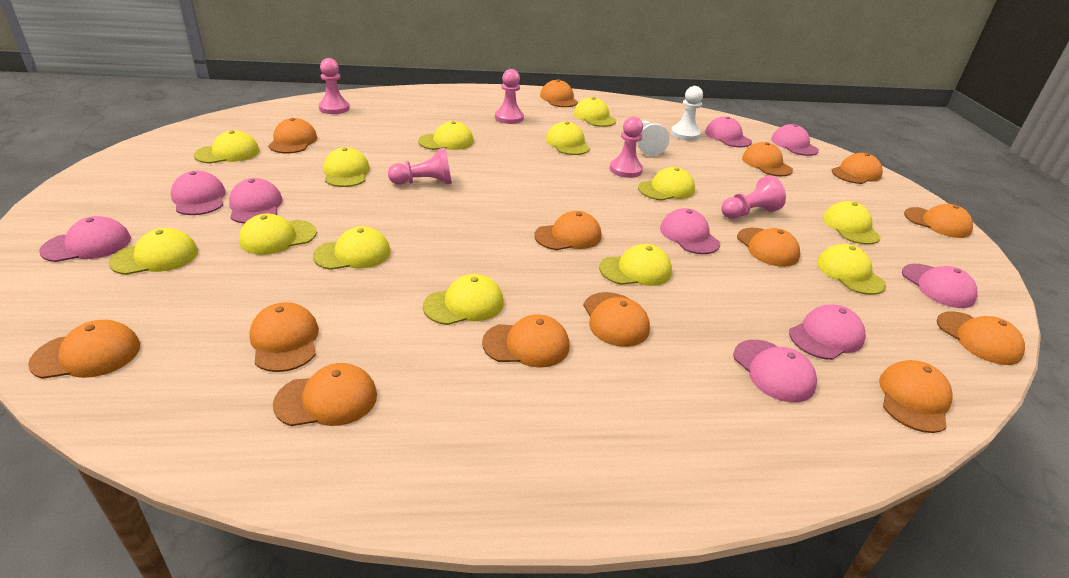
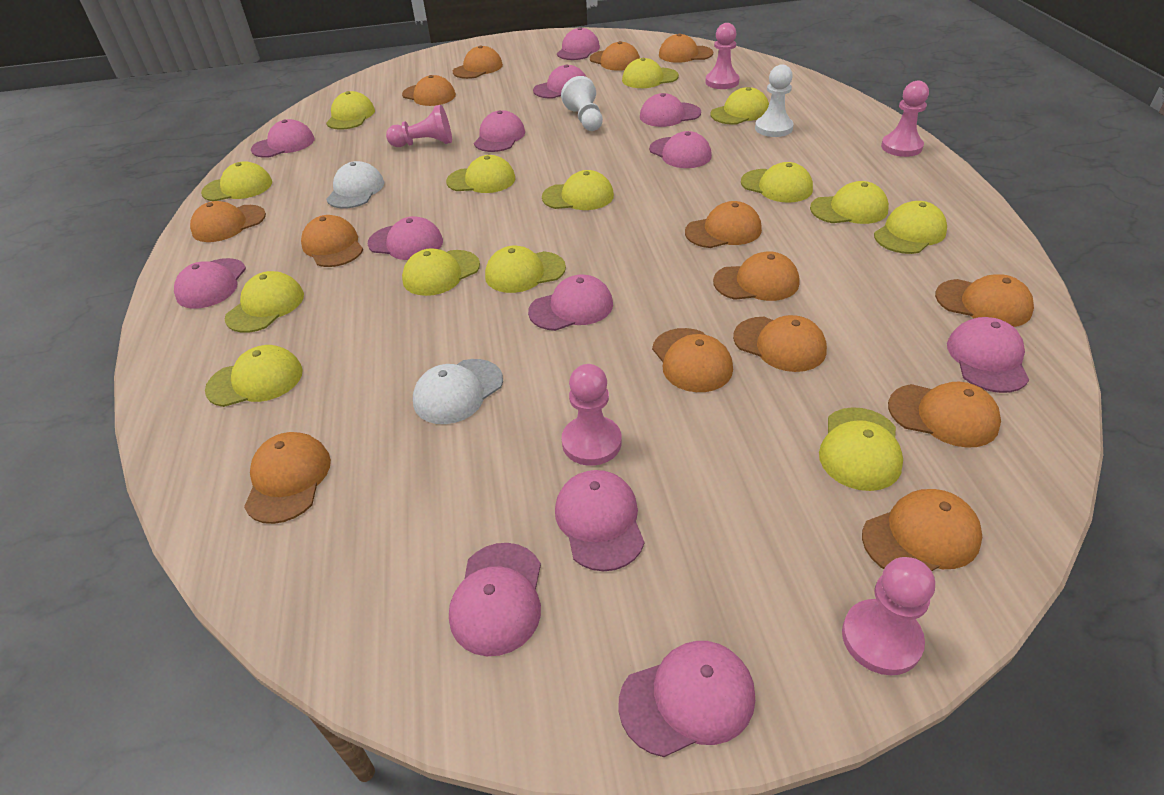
pink cap: [39,216,131,262] [171,171,226,215] [229,178,283,224] [660,208,720,254] [705,116,752,147] [733,340,817,402] [771,124,819,156] [789,304,866,360] [902,264,977,308] = 9 -> [174,258,246,309] [251,119,315,158] [368,216,443,260] [449,543,541,656] [474,110,525,152] [528,274,613,331] [533,64,586,98] [555,470,644,571] [557,27,600,60] [618,641,755,757] [640,93,701,127] [649,131,712,168] [947,317,1029,393] = 13
white cap: none = 0 -> [326,161,384,209] [413,359,503,424] = 2
yellow cap: [109,228,198,275] [194,130,260,164] [239,214,317,255] [313,226,391,270] [324,147,370,187] [418,121,474,150] [423,274,504,325] [546,122,590,155] [574,97,616,127] [599,244,672,286] [638,167,695,201] [817,244,886,295] [823,201,881,245] = 13 -> [201,161,272,201] [205,345,303,407] [225,271,304,333] [326,91,375,130] [402,248,480,296] [446,155,515,193] [485,246,566,293] [542,170,614,210] [622,58,679,88] [711,87,769,125] [741,162,813,203] [810,181,889,224] [819,407,903,491] [874,201,947,254] = 14

